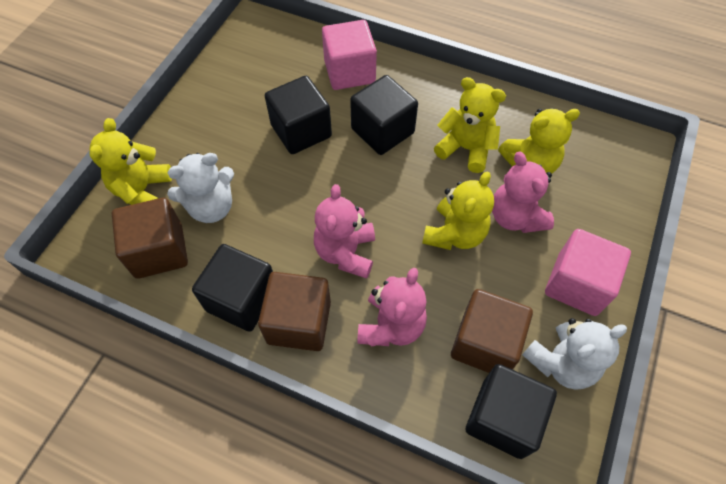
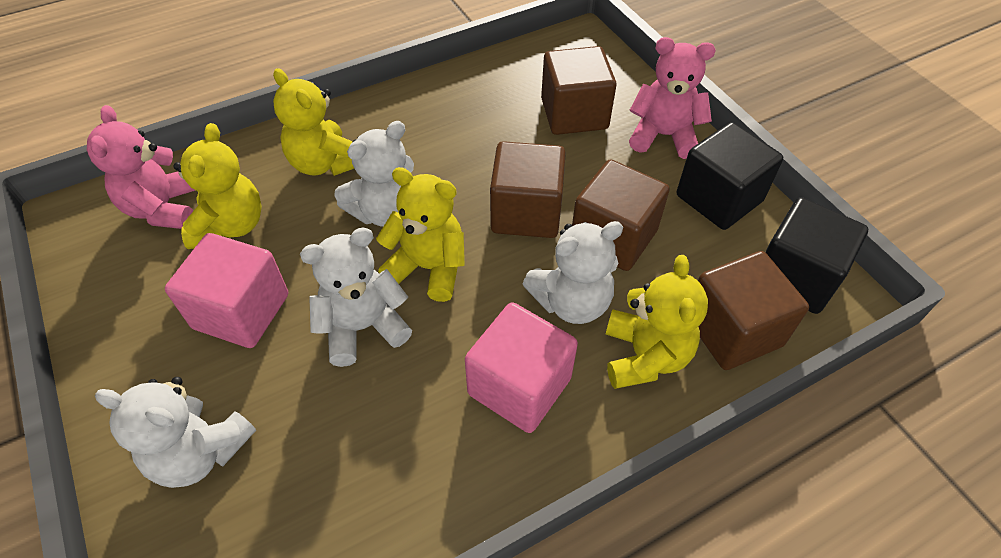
black cube: [192,244,273,332] [265,76,332,154] [350,75,418,155] [466,364,557,459] = 4 -> [677,122,783,230] [765,197,868,314] = 2
brown cube: [112,198,188,279] [258,272,331,351] [451,289,533,373] = 3 -> [490,141,566,238] [541,46,617,135] [572,159,670,271] [698,251,809,370] = 4
pink teddy bear: [314,184,375,279] [357,268,427,346] [492,152,554,233] = 3 -> [87,105,196,229] [629,37,715,159] = 2
white teddy bear: [167,153,234,223] [522,318,627,390] = 2 -> [95,377,256,488] [300,228,412,367] [335,121,414,227] [523,221,623,324] = 4

